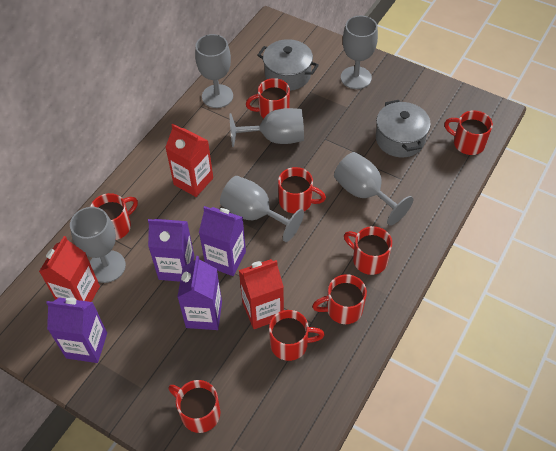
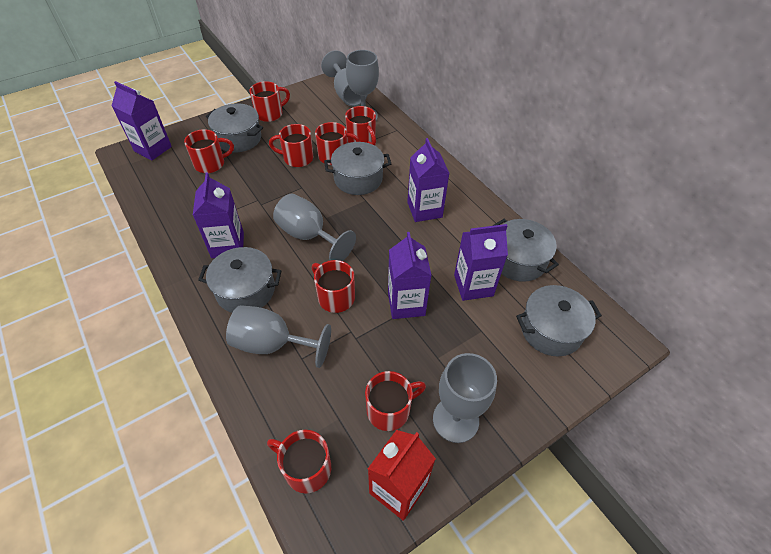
grey goblet: [70,207,126,283] [195,34,233,108] [220,176,304,242] [230,108,304,147] [334,152,413,226] [341,15,378,89] = 6 -> [226,305,331,368] [273,194,356,261] [321,50,368,106] [346,50,379,120] [433,353,497,443] = 5
grey pot: [257,39,319,91] [376,100,431,157] = 2 -> [198,247,281,313] [206,103,263,152] [324,142,391,195] [492,219,559,282] [516,285,602,357] = 5
purple carton: [46,298,107,363] [148,219,194,282] [177,256,222,330] [199,206,246,276] = 4 -> [111,81,172,160] [193,172,244,258] [388,232,432,319] [407,138,450,222] [454,224,508,301] = 5
red carton: [39,236,100,302] [165,124,213,197] [239,259,284,329] = 3 -> [368,430,436,521] = 1

